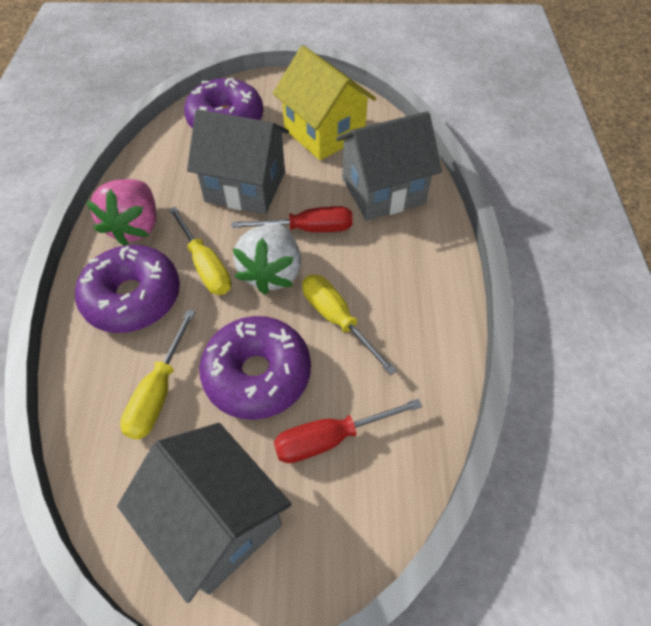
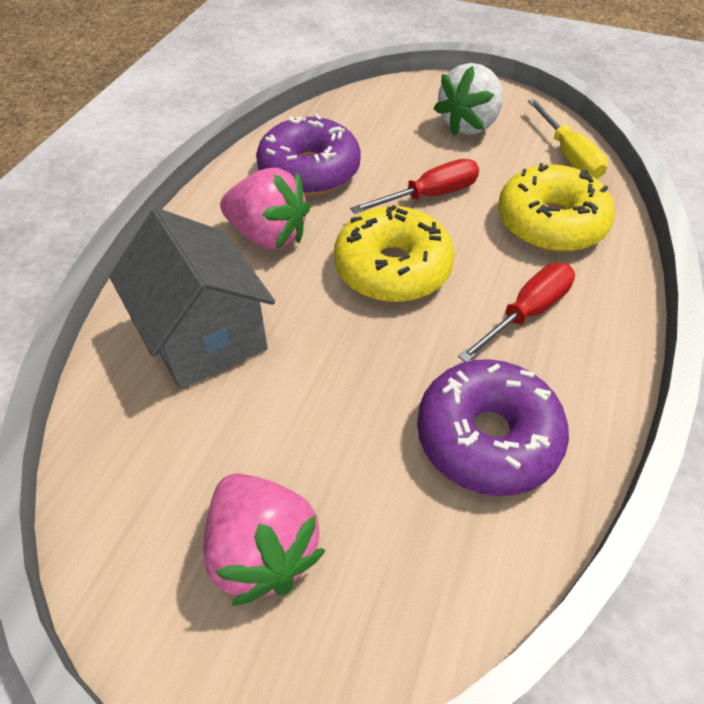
grey house: [117,423,292,603] [187,109,289,214] [336,111,442,220] = 3 -> [109,208,275,390] = 1
pink strawberry: [86,179,156,246] = 1 -> [203,473,326,606] [220,168,310,250] = 2
purple donut: [75,245,180,333] [184,78,263,129] [199,316,311,420] = 3 -> [256,114,361,196] [417,359,569,496] = 2
yellow donut: none = 0 -> [334,205,455,302] [498,163,615,252] = 2
yellow house: [273,46,376,160] = 1 -> none = 0
yellow screwdriver: [120,310,195,440] [169,207,231,295] [302,275,397,375] = 3 -> [528,99,608,179] = 1

